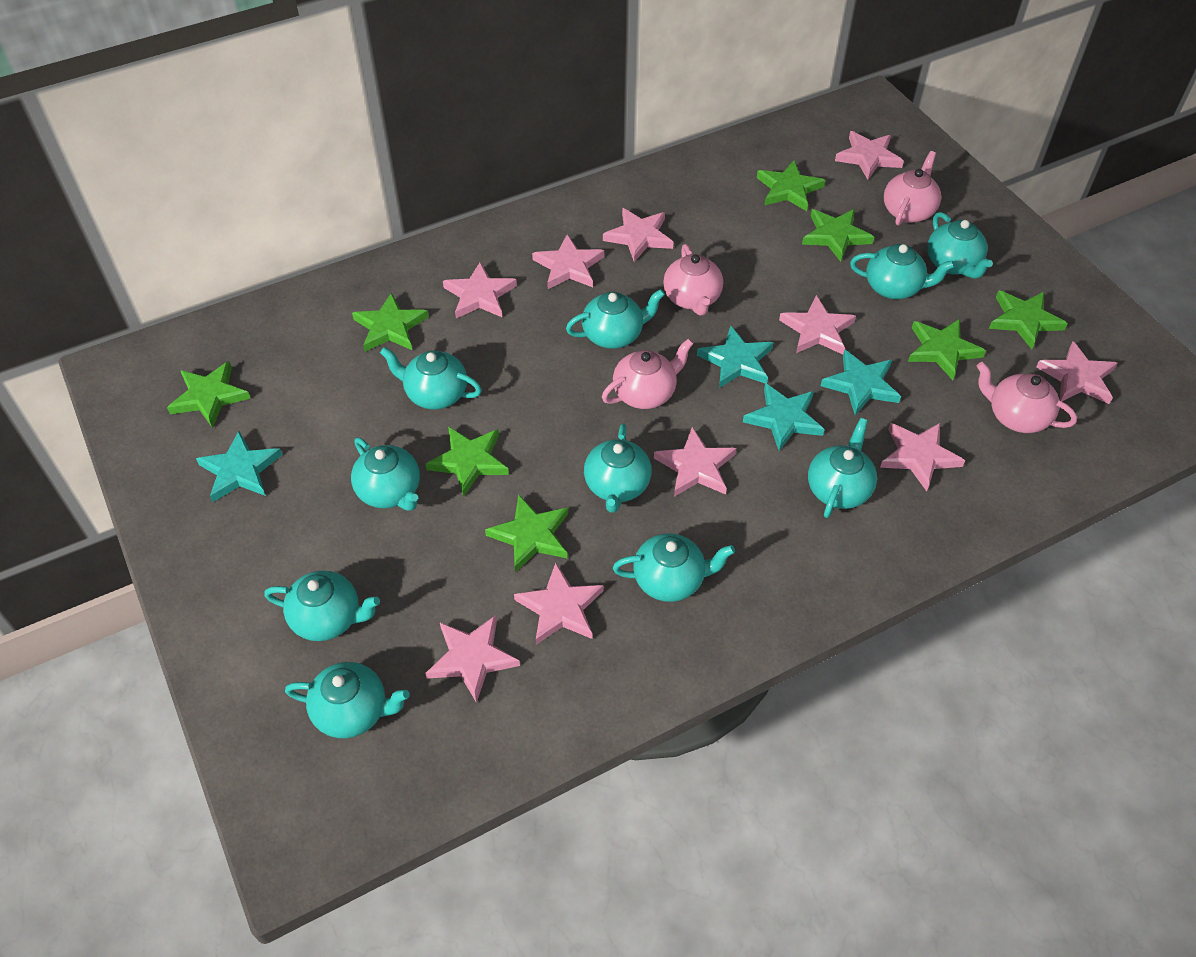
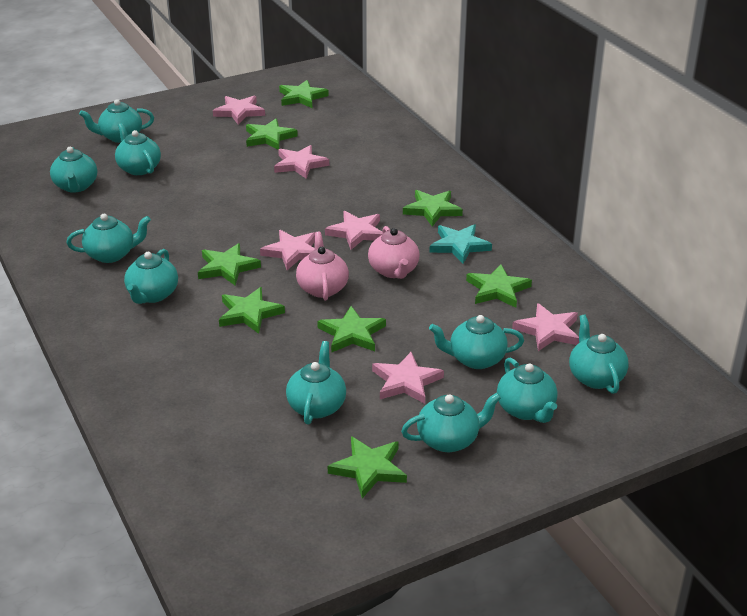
pink star: [425,615,520,703] [443,262,517,318] [514,563,604,645] [532,234,604,289] [603,208,673,262] [654,427,736,497] [779,295,856,355] [835,131,904,180] [880,423,965,491] [1036,341,1117,404] = 10 -> [213,96,265,125] [260,230,315,270] [274,145,329,179] [325,211,382,250] [372,352,444,404] [512,303,579,351] = 6
pink teapot: [602,339,694,409] [663,244,723,316] [884,151,941,226] [977,362,1077,433] = 4 -> [296,232,349,301] [368,226,420,279] = 2
turquoise star: [196,431,282,502] [697,325,774,388] [743,383,825,451] [821,350,901,415] = 4 -> [429,224,492,264] = 1

